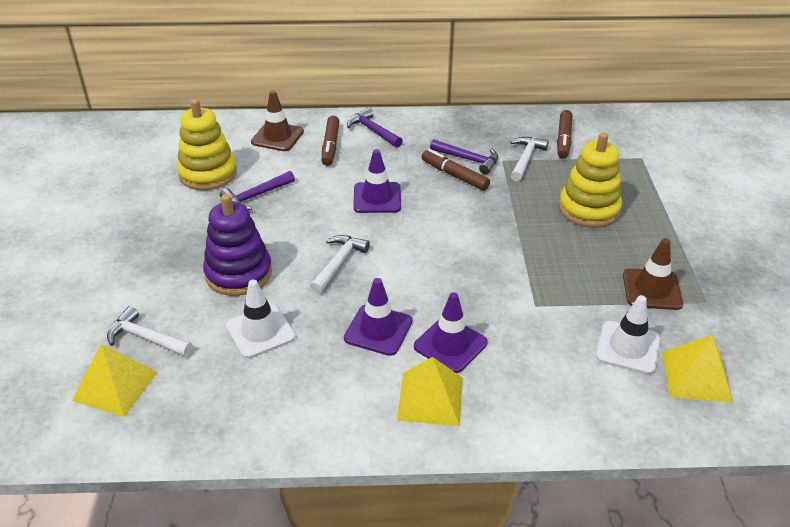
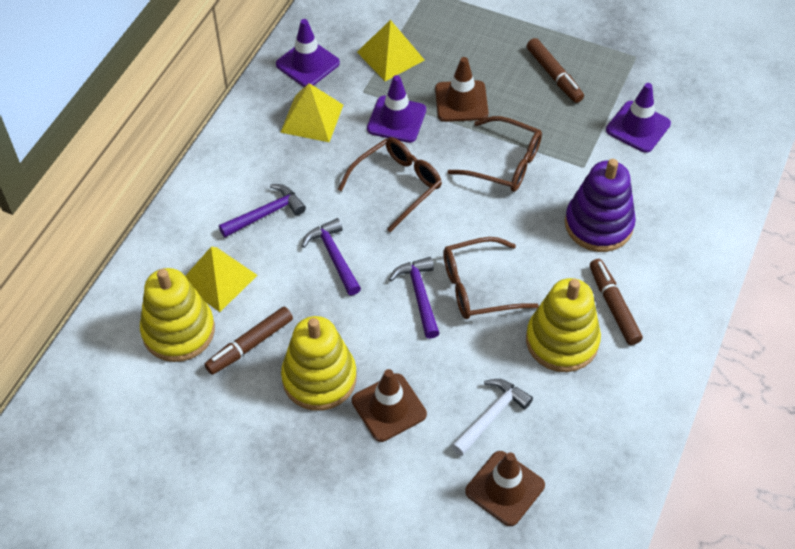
brown glasses: none = 0 -> [338,137,442,232] [443,237,539,319] [447,116,542,192] = 3
brown traffic cone: [251,90,304,151] [623,238,683,310] = 2 -> [352,369,427,442] [435,57,489,122] [465,451,545,526] = 3
white hammer: [107,306,193,357] [310,235,370,294] [510,137,549,182] = 3 -> [451,379,533,456] = 1
white traffic cone: [226,280,296,358] [596,295,661,374] = 2 -> none = 0
yellow stacking toy: [177,99,237,190] [559,132,622,228] = 2 -> [140,268,215,362] [281,316,357,411] [526,278,601,372] = 3

